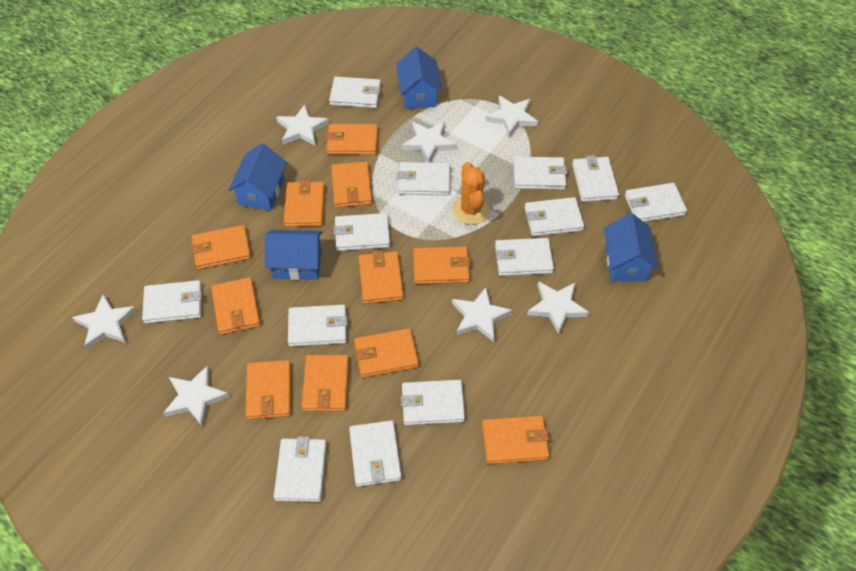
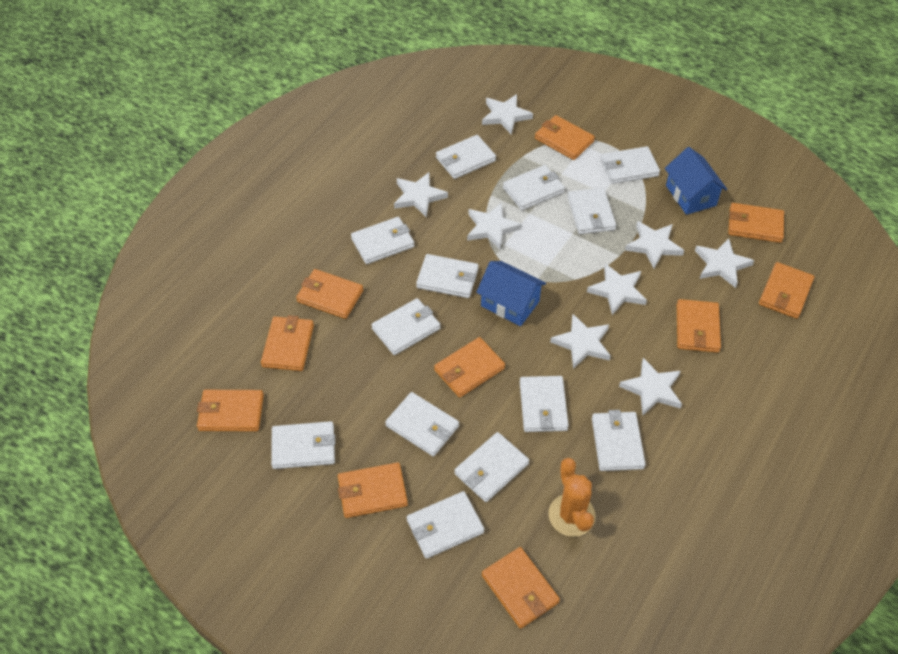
blue house: [229,143,287,211] [265,230,322,280] [396,47,442,109] [604,213,658,282] = 4 -> [476,261,546,326] [665,147,727,215] = 2
orange wallet: [191,225,251,269] [211,277,260,335] [245,360,291,419] [284,179,325,227] [302,355,349,411] [326,124,378,155] [331,161,372,208] [354,328,419,378] [359,250,404,304] [413,247,470,284] [482,416,550,464] = 11 -> [197,390,264,431] [261,315,314,371] [296,269,363,319] [338,462,408,518] [434,337,505,398] [482,547,560,629] [535,115,595,160] [677,299,721,353] [728,203,784,243] [759,262,814,319] = 10
white star: [72,294,137,350] [163,365,229,427] [276,104,329,146] [402,121,456,163] [452,287,512,342] [485,96,538,137] [527,281,589,334] = 7 -> [394,172,448,217] [467,203,522,250] [482,94,533,134] [550,314,611,369] [587,263,647,315] [619,358,682,416] [625,221,684,268] [695,238,754,288] = 8

